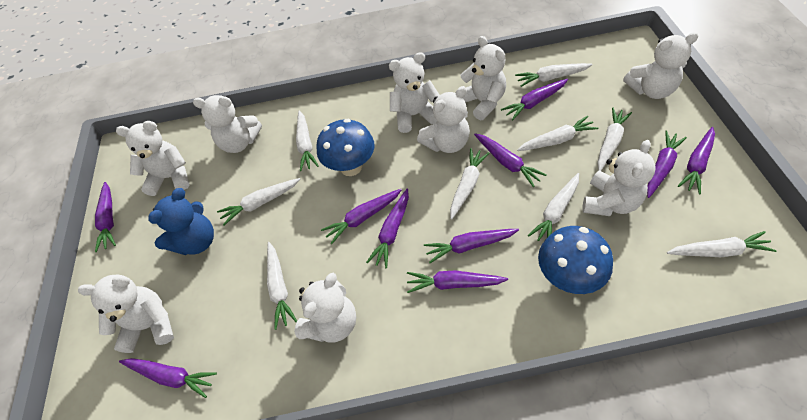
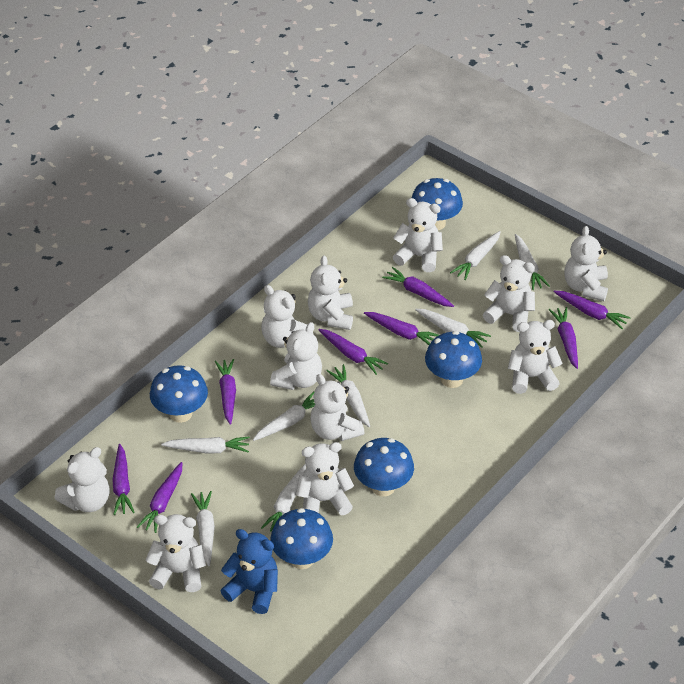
blue mushroom: [317,119,375,176] [538,226,613,294] = 2 -> [150,365,208,423] [270,508,333,569] [354,438,414,497] [411,178,463,230] [425,331,482,388] = 5
purple carrot: [95,182,116,252] [119,358,217,398] [321,189,402,244] [366,189,409,268] [407,270,508,293] [424,229,519,263] [474,133,547,187] [501,79,568,120] [647,130,687,198] [678,127,715,195] = 10 -> [112,444,134,515] [137,462,182,533] [215,359,236,424] [318,329,388,375] [364,312,439,345] [382,267,454,307] [549,307,578,369] [554,291,631,329] = 8
white carrot: [217,178,300,226] [267,242,297,330] [296,110,319,171] [450,148,489,219] [515,63,593,87] [517,116,598,151] [528,173,579,241] [597,107,632,171] [667,231,776,257] = 9 -> [161,437,250,453] [191,491,215,566] [253,391,315,441] [261,464,306,532] [326,364,370,427] [415,309,491,348] [450,231,501,280] [515,234,550,290] = 8
white teddy bear: [78,275,174,353] [116,121,190,196] [193,95,262,153] [295,273,356,343] [389,52,440,133] [417,86,470,153] [460,36,506,120] [582,140,656,216] [623,32,698,99] = 9 -> [54,447,110,512] [145,514,206,592] [261,285,313,348] [270,322,322,390] [296,442,354,515] [308,255,353,330] [310,374,364,441] [393,198,443,272] [483,255,535,332] [508,320,563,394] [564,226,608,301] = 11

